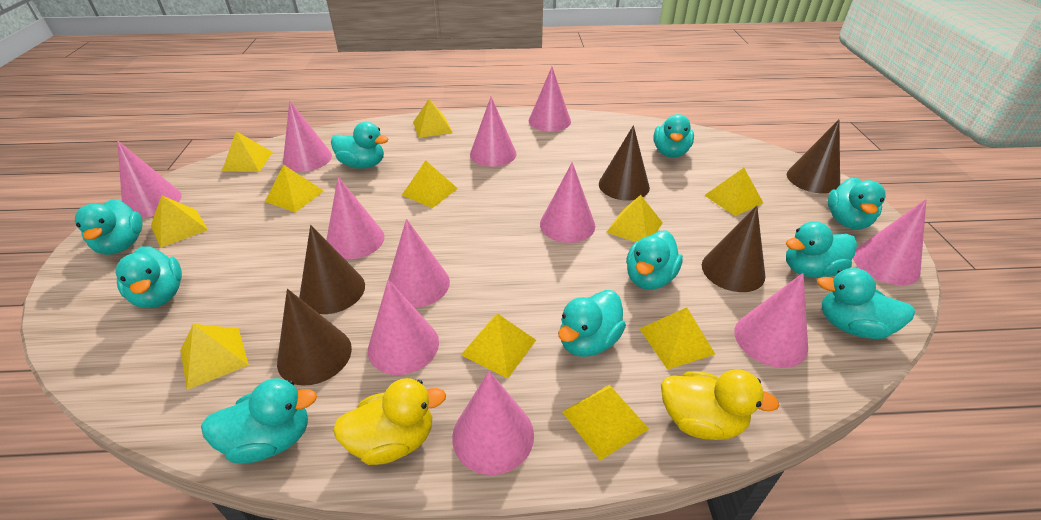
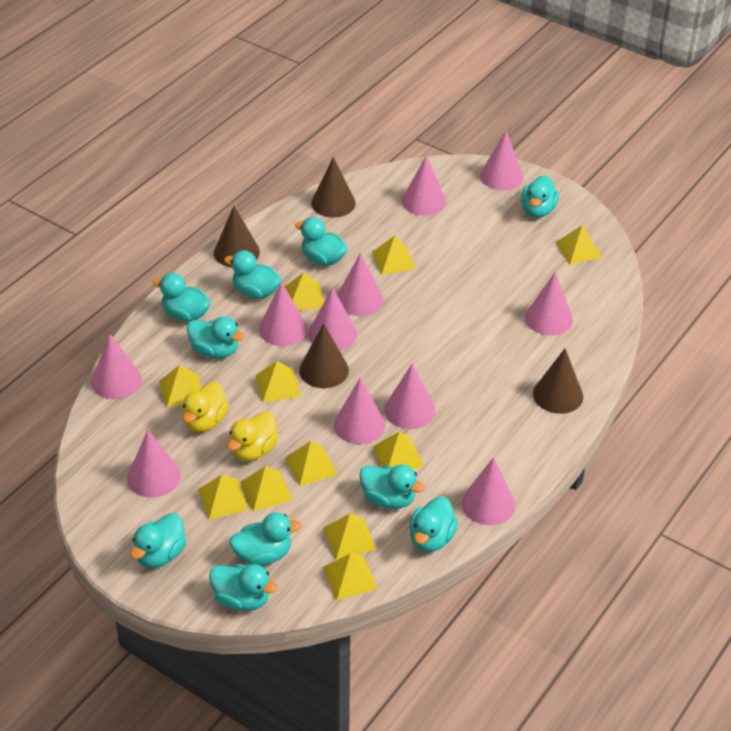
brown cone: [277,289,352,386] [299,225,365,314] [599,125,650,201] [702,206,765,292] [787,120,840,194] = 5 -> [214,206,260,267] [299,323,349,388] [311,157,356,218] [533,349,583,414] = 4

